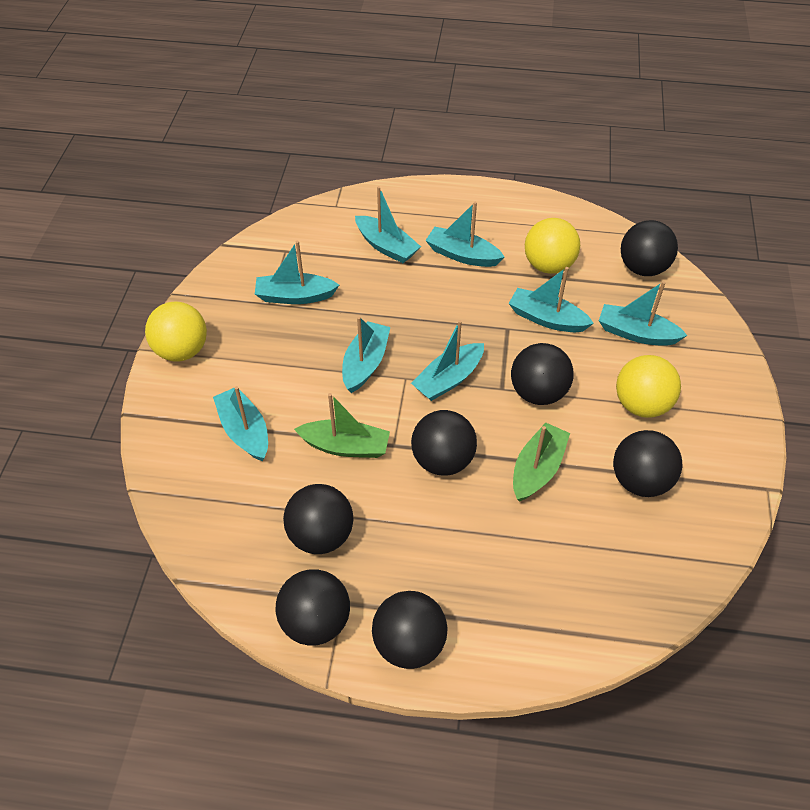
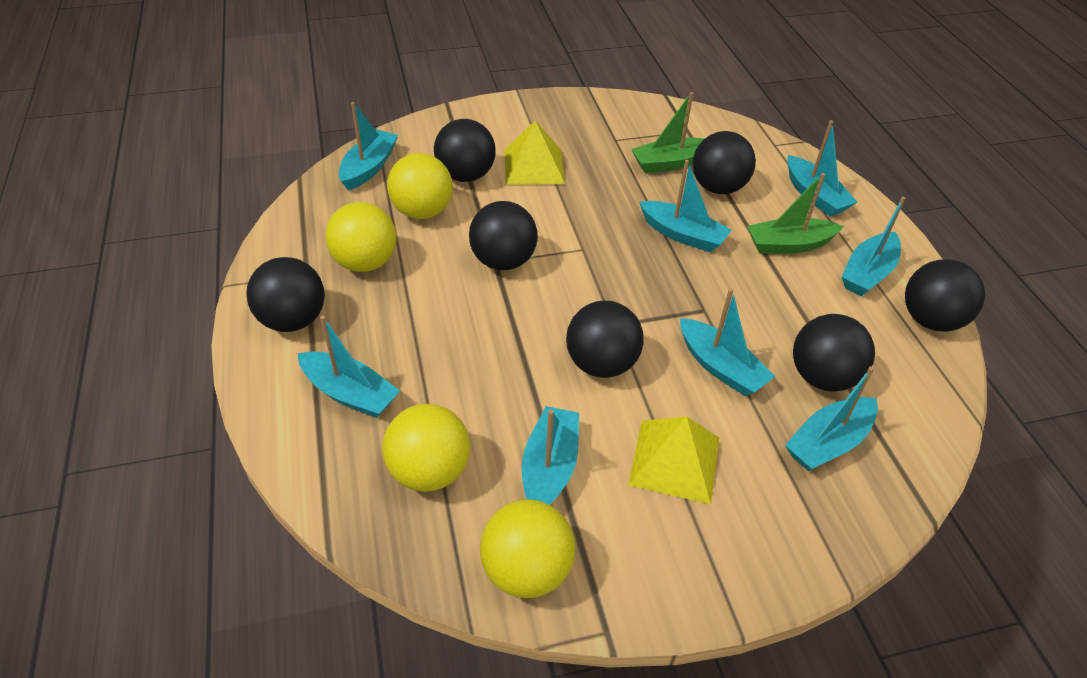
yellow ball: [145,302,207,362] [525,218,580,274] [616,355,681,418] = 3 -> [325,202,397,272] [382,404,470,492] [387,153,453,219] [480,500,575,598] = 4
yellow pyramid: none = 0 -> [504,121,565,185] [628,416,719,504] = 2

